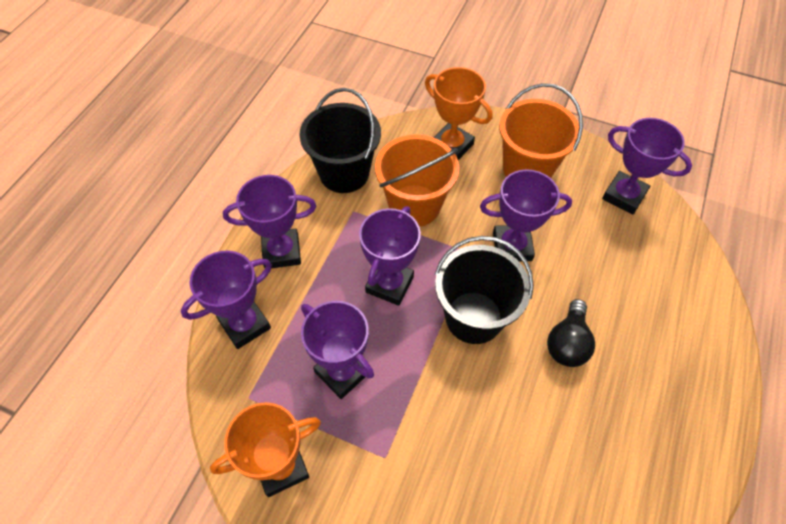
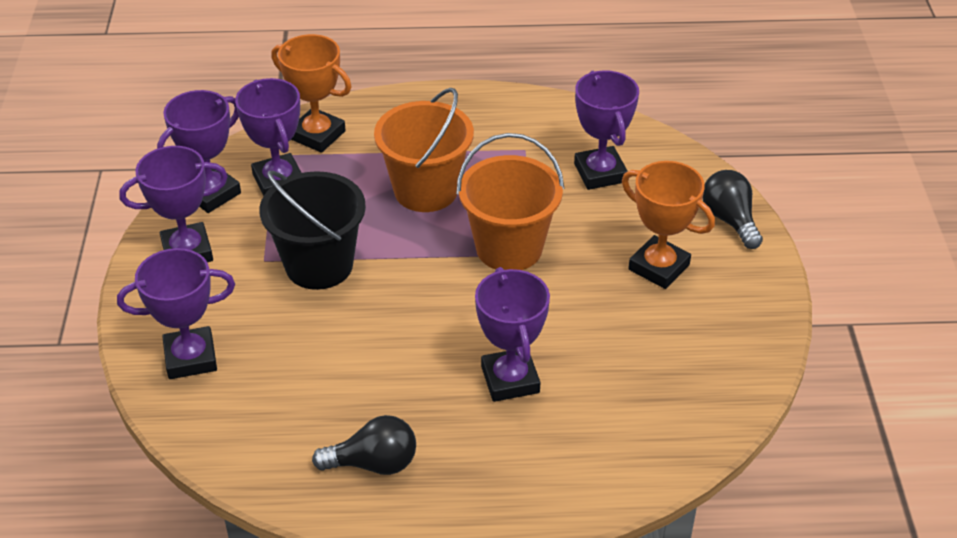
black bucket: [299,88,381,193] [435,236,534,344] = 2 -> [260,171,366,290] = 1
black light bulb: [547,299,595,367] = 1 -> [312,415,416,475] [703,170,763,249] = 2

